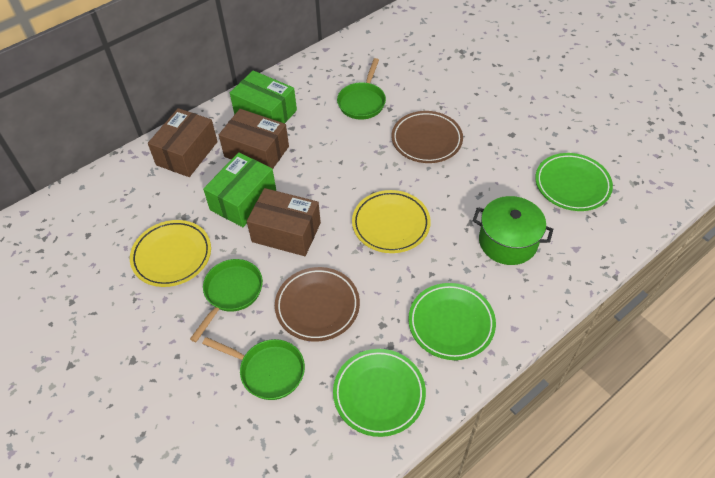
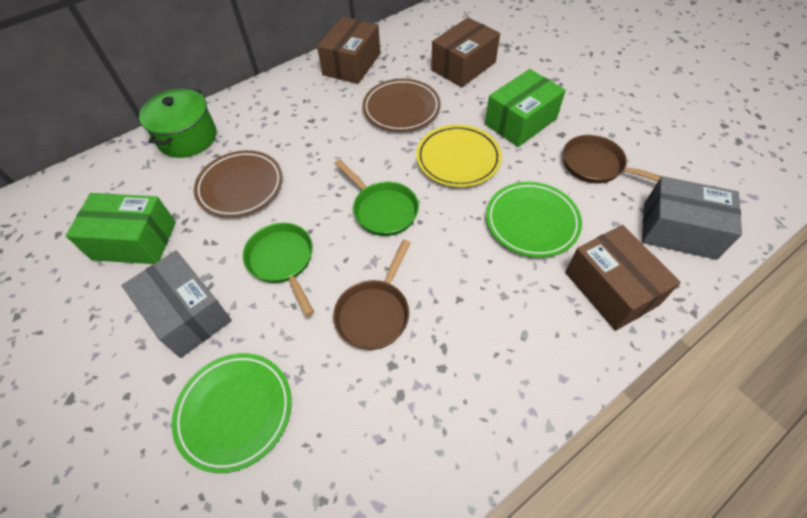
brown pan: none = 0 -> [333,240,411,350] [563,135,661,184] = 2
green pan: [190,259,263,342] [202,337,305,400] [337,58,386,120] = 3 -> [243,223,314,316] [334,159,419,236] = 2
green plate: [333,349,426,437] [408,283,496,360] [535,153,613,211] = 3 -> [172,353,292,473] [486,182,582,258] = 2
grey box: none = 0 -> [122,250,232,358] [642,176,742,260] = 2
yellow plate: [130,220,211,287] [352,190,431,253] = 2 -> [416,125,502,187] = 1

